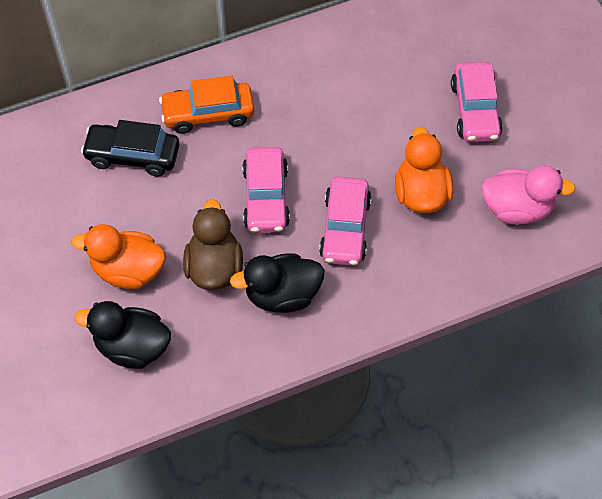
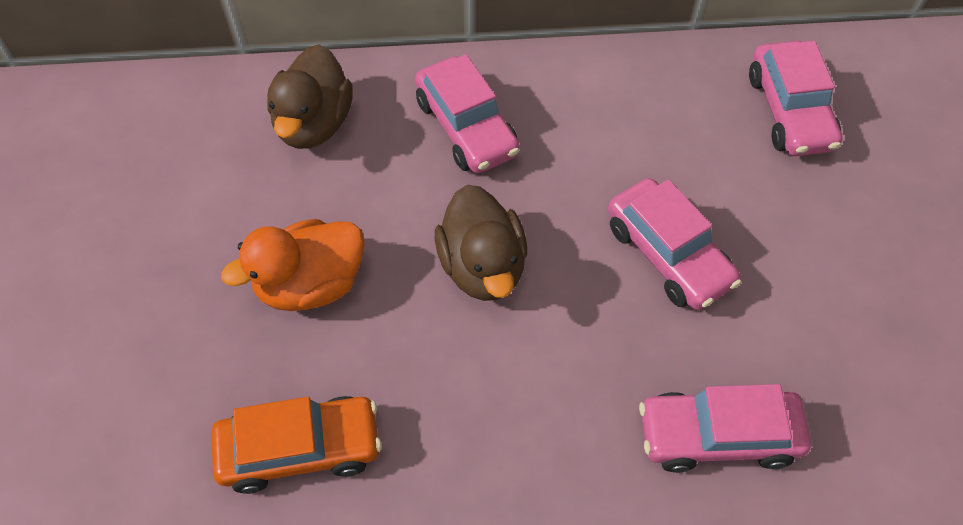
black car: [81,120,179,177] = 1 -> none = 0
black duck: [74,301,171,369] [230,253,324,313] = 2 -> none = 0
brown duck: [183,199,243,290] = 1 -> [267,44,353,149] [435,184,527,301] = 2
orange duck: [71,224,166,289] [395,127,453,213] = 2 -> [221,219,364,311] = 1
pink car: [242,147,290,233] [319,177,372,266] [451,62,503,142] = 3 -> [415,54,520,173] [608,178,741,310] [639,384,811,473] [749,41,843,156] = 4
pink duck: [481,165,576,225] = 1 -> none = 0

